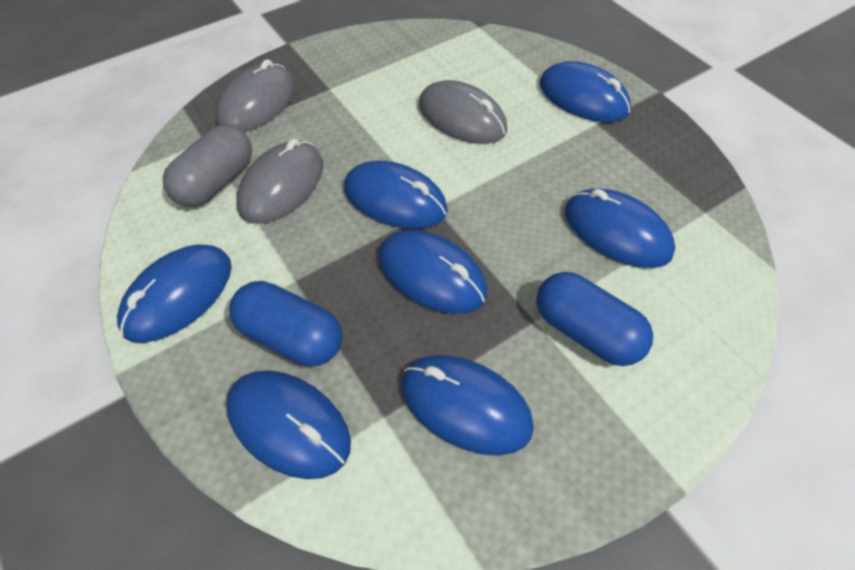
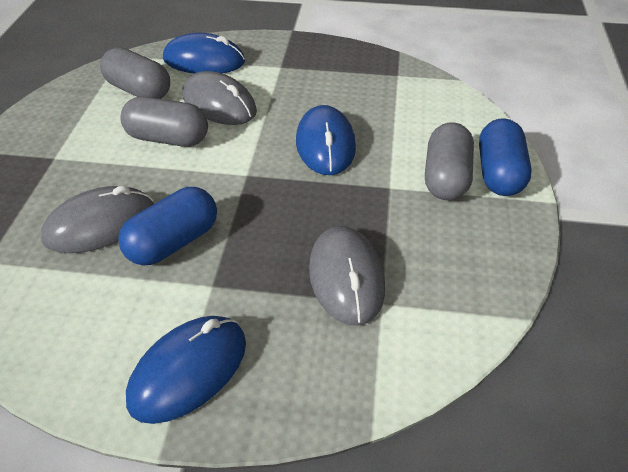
blue mouse: [117,244,232,343] [226,370,351,479] [344,161,448,229] [379,230,487,314] [401,355,534,456] [539,61,631,122] [565,189,675,268] = 7 -> [126,316,246,424] [163,33,245,74] [296,105,356,175] = 3
grey capsule: [163,124,252,207] = 1 -> [100,47,170,99] [121,97,208,147] [425,122,474,200] = 3

